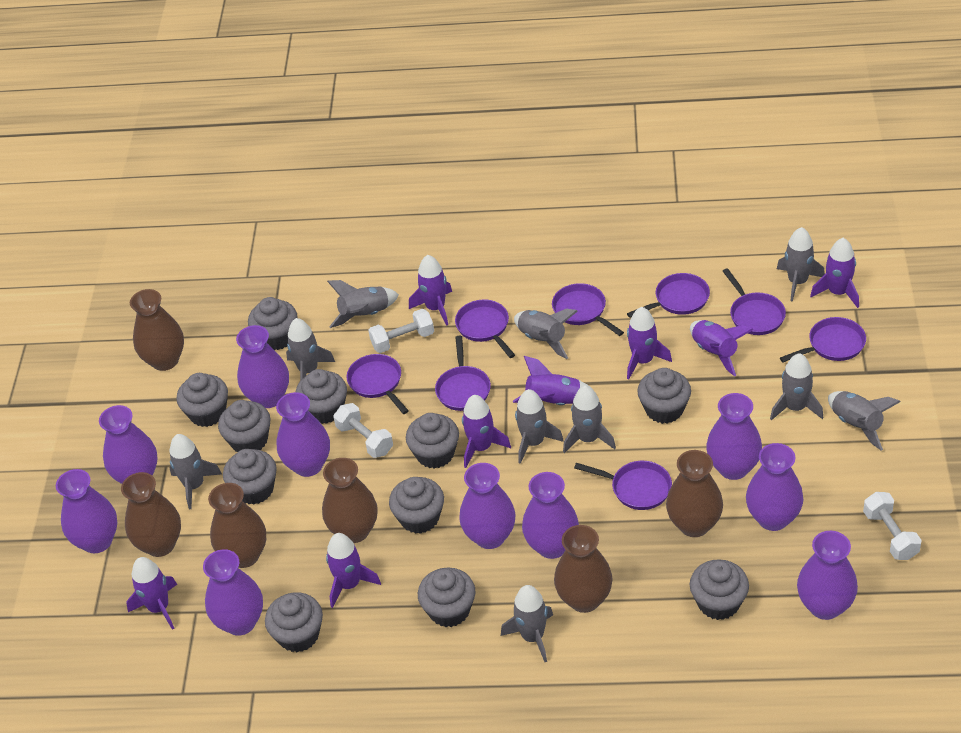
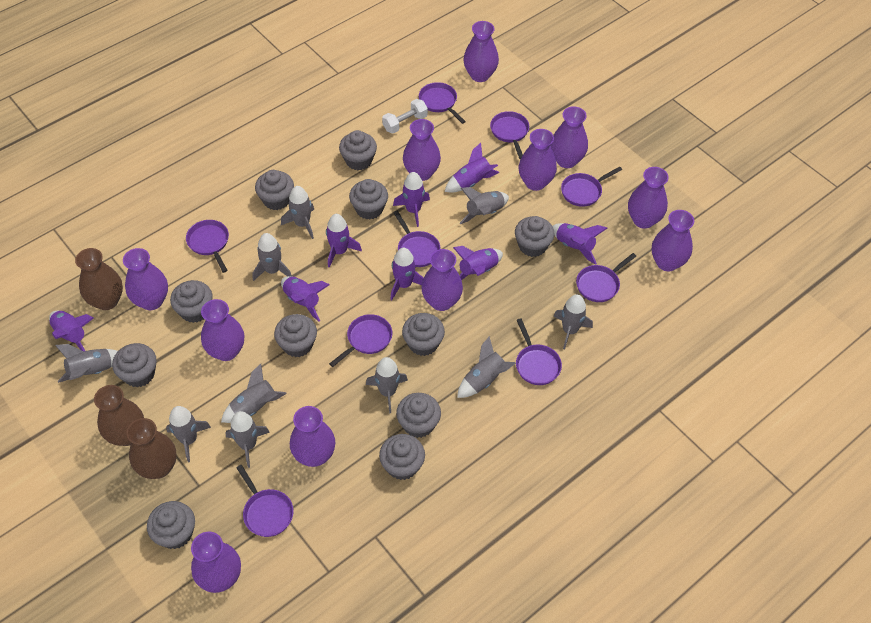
brown vase: [121,472,181,557] [130,289,184,371] [208,483,266,568] [322,458,378,543] [554,525,613,613] [666,450,723,537] = 6 -> [75,248,123,310] [94,385,144,446] [127,418,177,479] = 3
purple pan: [347,354,409,414] [435,336,491,411] [455,300,515,358] [552,283,624,336] [574,461,672,510] [627,273,710,318] [723,268,786,335] [780,317,866,362] = 8 -> [186,220,229,273] [237,465,294,537] [329,314,392,367] [393,211,441,267] [419,82,466,124] [490,111,529,159] [516,318,562,385] [561,167,622,207] [576,253,636,302] = 9
purple vase: [56,469,117,553] [99,405,157,484] [203,549,263,636] [236,325,289,408] [276,392,330,477] [459,463,516,549] [522,472,579,559] [706,393,762,480] [746,443,804,531] [797,531,858,620] = 10 -> [123,248,168,310] [191,532,241,593] [201,299,244,361] [290,406,335,467] [403,119,441,181] [421,249,463,311] [463,21,499,82] [519,129,557,191] [551,106,588,168] [628,167,669,229] [652,210,694,272] = 11
white dumbbell: [333,403,393,458] [368,309,434,353] [863,492,921,560] = 3 -> [382,99,428,134] = 1

